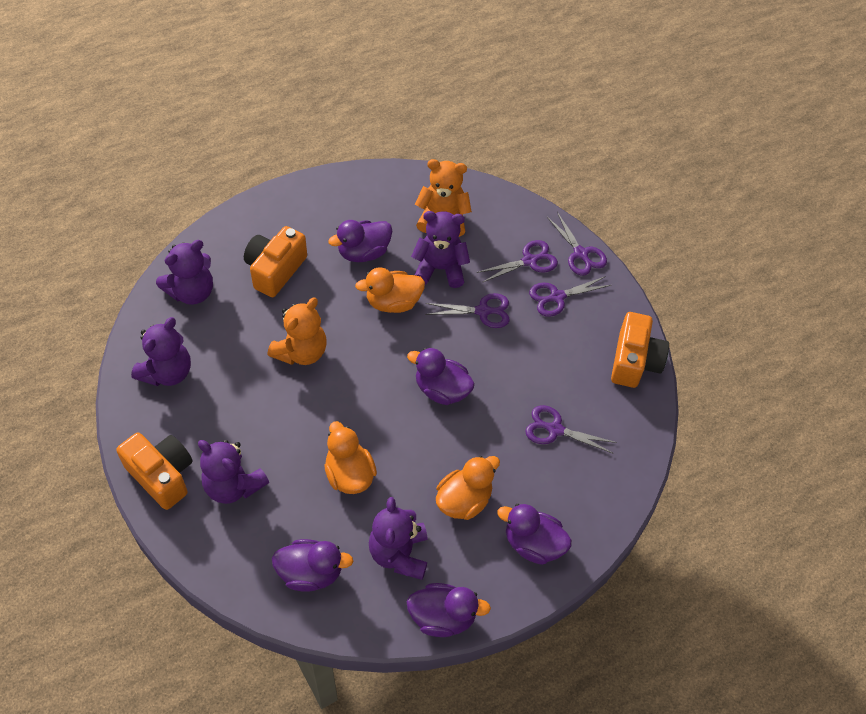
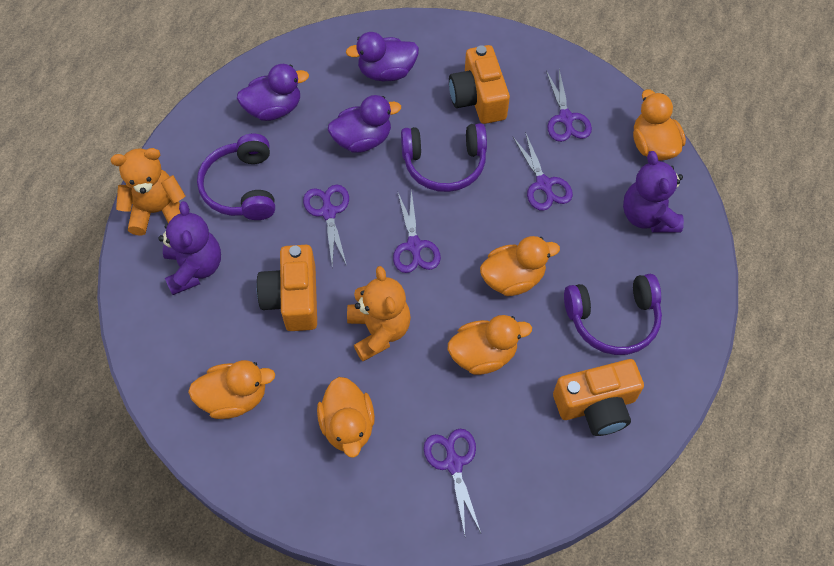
orange duck: [324,421,377,494] [355,267,425,313] [436,456,500,520] = 3 -> [188,360,276,419] [317,377,375,458] [448,315,532,375] [480,236,560,296] [633,89,686,161] = 5
purple duck: [272,539,353,592] [328,220,392,262] [407,348,475,405] [407,583,491,637] [497,504,572,565] = 5 -> [237,64,309,121] [328,95,401,153] [346,32,419,81] = 3
purple headphones: none = 0 -> [197,134,275,220] [401,123,487,192] [564,274,662,355] = 3
purple teddy bear: [131,317,191,386] [156,240,213,305] [198,440,269,504] [369,497,428,580] [411,211,470,288] = 5 -> [158,201,221,295] [623,151,684,233] = 2

